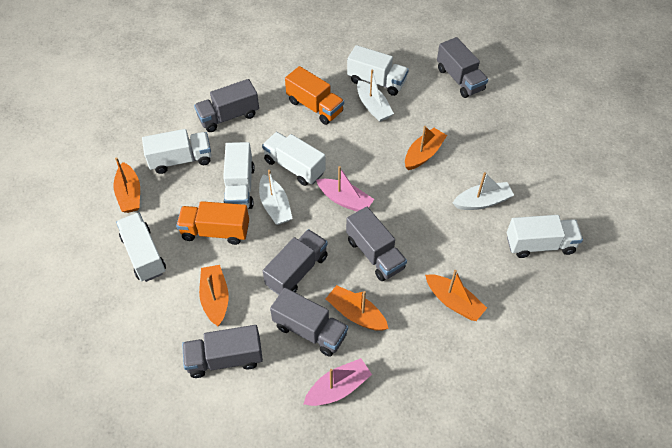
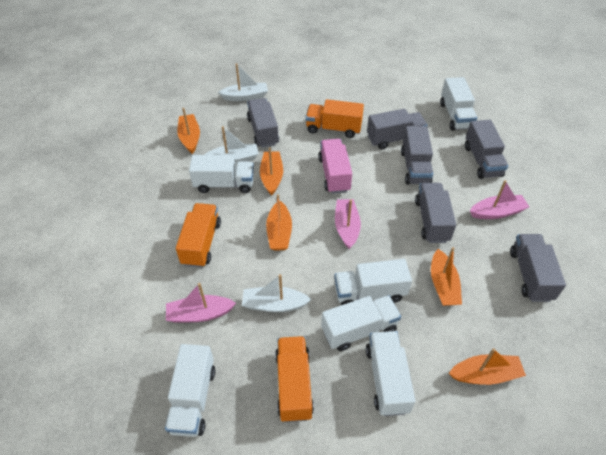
orange truck: [176,201,249,245] [285,66,344,125] = 2 -> [176,203,221,268] [275,336,314,422] [306,99,364,138] = 3
pink boat: [304,358,372,406] [316,166,374,212] = 2 -> [166,283,236,323] [335,199,361,249] [470,180,529,219] = 3
pink truck: none = 0 -> [318,139,352,194] = 1

